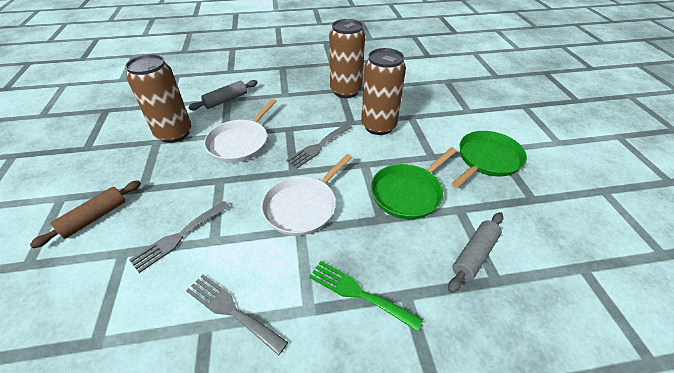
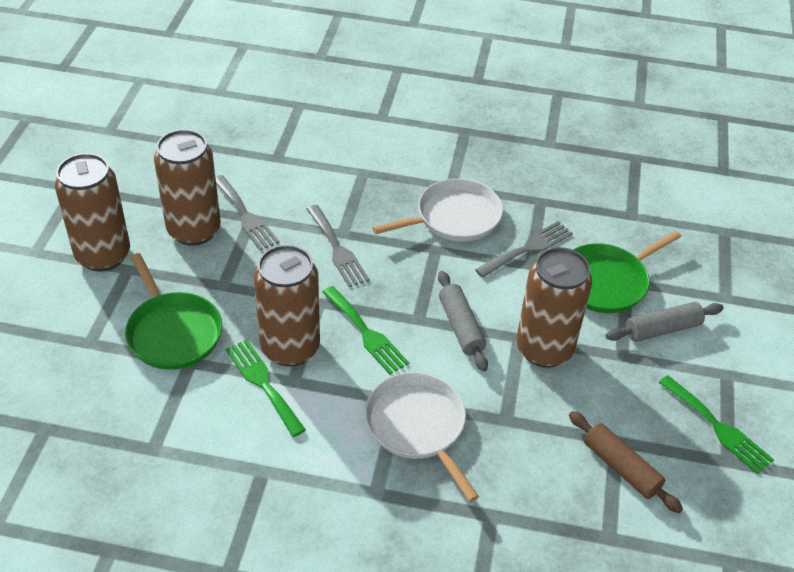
brown can: [125,54,191,143] [329,19,365,98] [361,48,406,135] = 3 -> [55,153,130,271] [154,129,221,246] [254,245,320,367] [516,247,592,368] = 4
green fork: [309,261,423,332] = 1 -> [226,339,306,437] [322,286,409,374] [659,375,774,474] = 3

